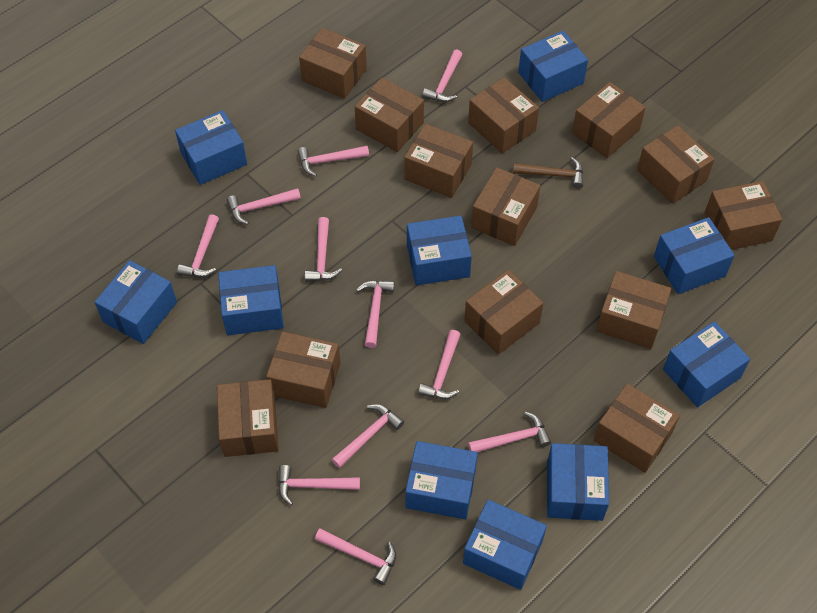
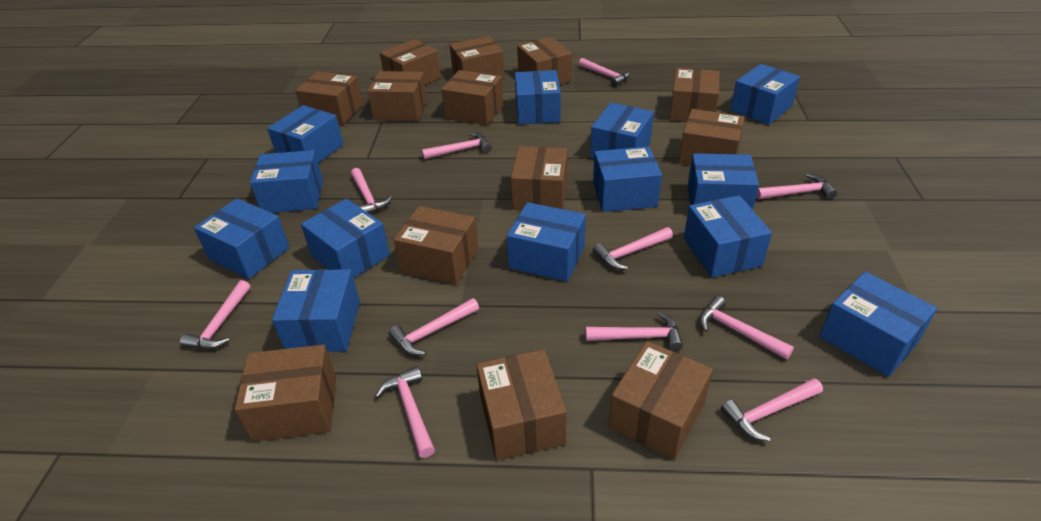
blue box: [95,260,177,344] [175,110,247,185] [218,265,284,335] [405,441,478,519] [407,215,472,285] [463,499,547,590] [518,31,588,102] [547,443,609,521] [654,217,735,294] [663,321,750,407] = 10 -> [194,198,290,279] [250,150,323,213] [267,105,343,163] [272,269,360,352] [301,199,390,278] [507,202,586,282] [515,70,561,125] [590,103,654,158] [593,146,662,212] [684,195,772,277] [688,153,759,210] [730,64,800,125] [820,271,937,377] = 13
brown hammer: [513,157,583,189] = 1 -> none = 0

